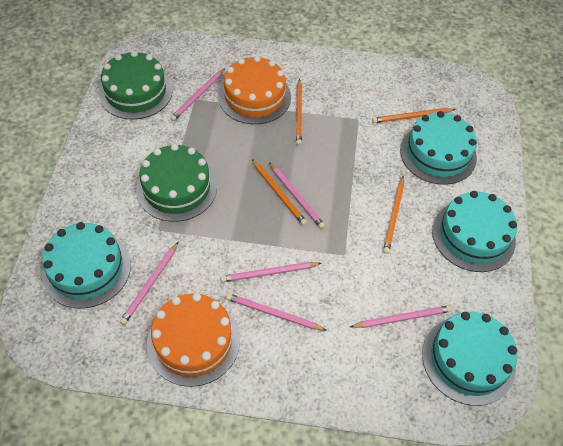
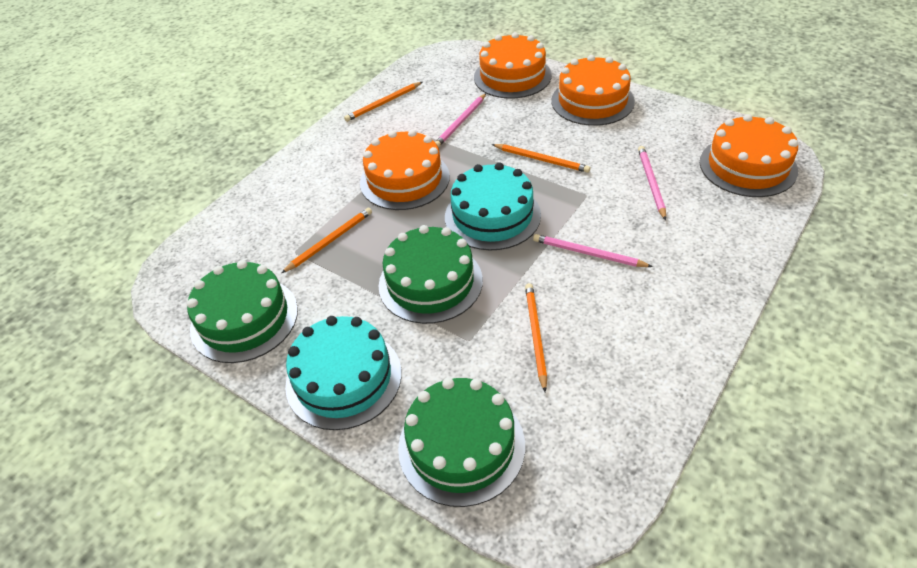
green cake: [99,51,173,120] [136,144,217,222] = 2 -> [187,260,298,363] [378,225,483,324] [398,378,525,507] = 3
orange cake: [147,293,240,387] [219,56,291,124] = 2 -> [360,130,450,210] [474,32,552,99] [552,55,635,126] [700,114,798,197] = 4
pink pencil: [120,241,179,325] [170,68,225,121] [221,262,321,282] [226,293,326,330] [269,162,325,229] [350,305,452,328] = 6 -> [435,93,486,147] [533,234,653,267] [638,146,666,220] = 3
turquoise cake: [42,222,131,308] [400,111,477,185] [422,312,517,406] [432,191,517,272] = 4 -> [285,316,402,430] [445,162,541,250] = 2

